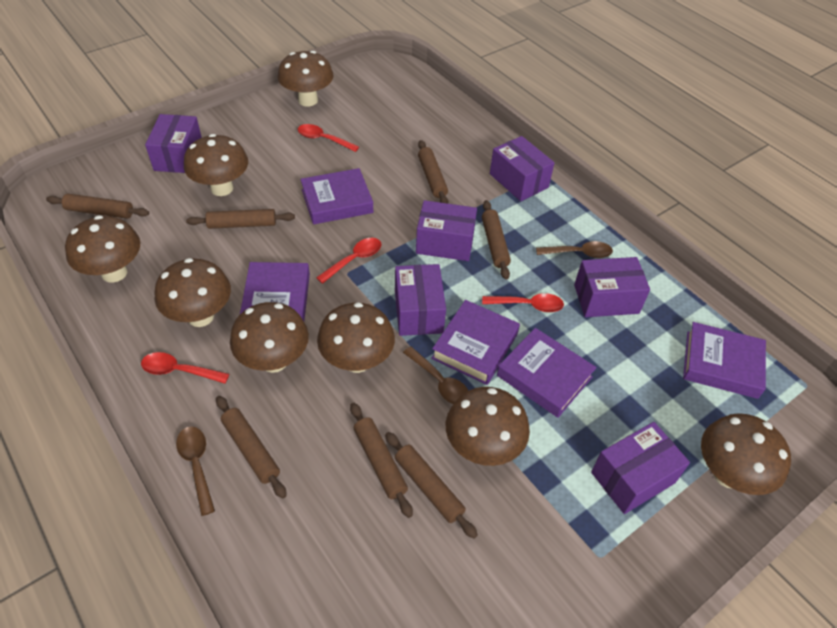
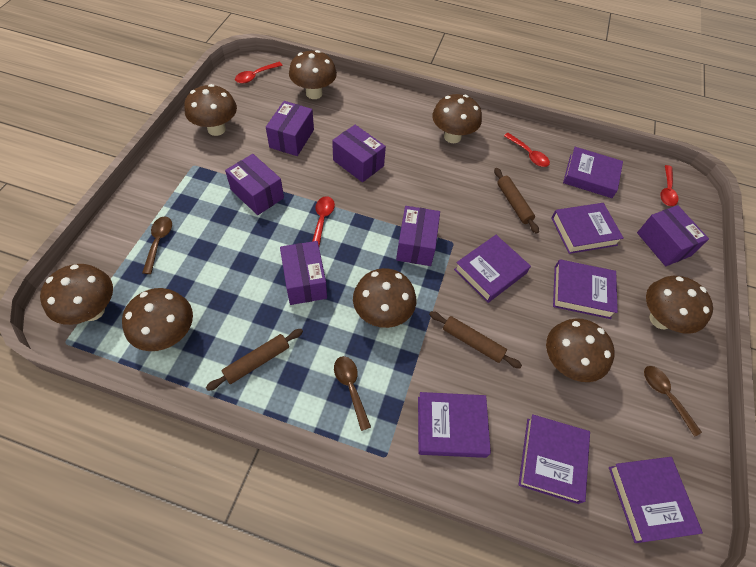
brown rolling pin: [46,194,149,219] [186,209,295,229] [216,396,287,499] [350,403,413,518] [385,432,478,539] [418,140,448,204] [482,200,511,280] = 7 -> [206,329,303,391] [429,311,522,368] [494,168,539,234] = 3
purple book: [240,262,310,321] [300,168,373,225] [431,300,520,385] [497,328,597,418] [683,322,766,399] = 5 -> [418,392,491,458] [454,235,531,303] [518,414,590,504] [551,203,624,254] [553,259,618,319] [563,147,623,198] [609,457,703,543] = 7

